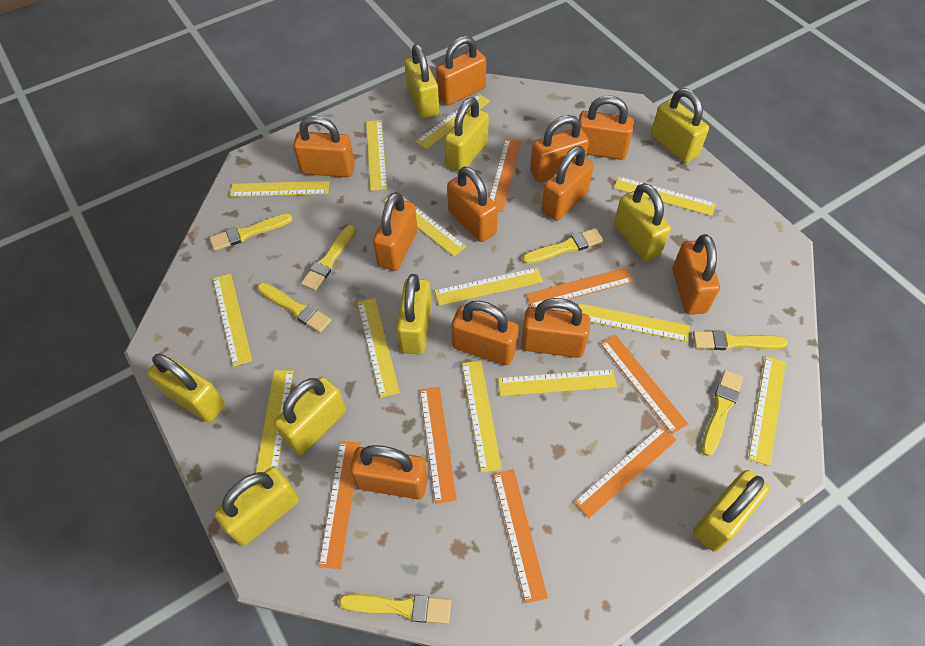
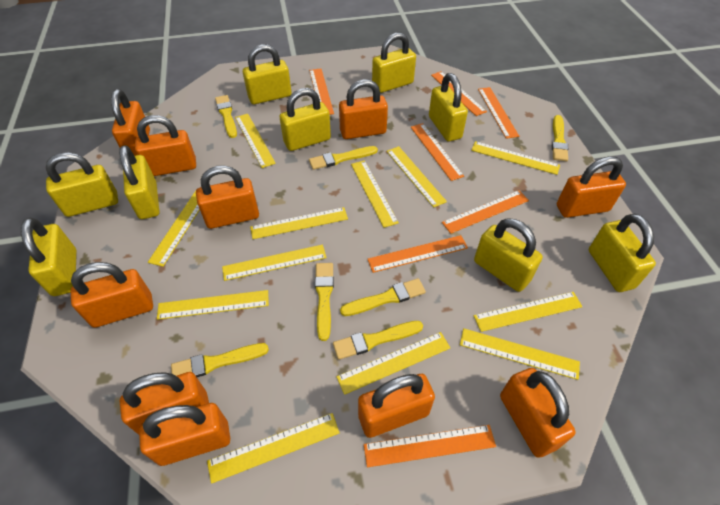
orange padlock: [293,115,355,177] [350,445,428,499] [373,192,417,271] [436,36,486,106] [447,166,498,242] [451,301,519,365] [521,298,590,358] [530,115,589,183] [541,146,594,221] [579,96,634,160] [673,234,720,315] = 11 -> [71,262,153,328] [111,89,150,156] [120,372,209,435] [135,115,196,176] [139,403,230,466] [196,165,259,229] [339,79,388,139] [358,374,435,438] [500,368,576,458] [557,156,626,218] = 10
yellow ruler: [213,273,252,367] [230,181,329,197] [256,370,294,473] [357,298,400,398] [366,120,387,191] [384,191,466,257] [416,94,490,149] [435,268,543,306] [462,360,502,473] [498,369,617,396] [578,303,690,342] [614,176,716,216] [748,356,786,466] = 13 -> [148,191,200,267] [157,290,269,320] [207,413,340,484] [222,245,327,281] [235,114,276,168] [250,207,348,239] [337,332,450,395] [351,160,399,228] [387,146,447,207] [460,328,580,380] [471,141,560,175] [474,292,583,332] = 12

